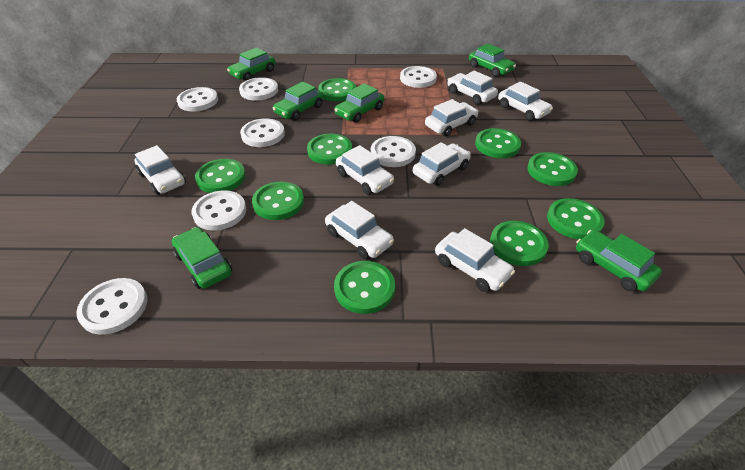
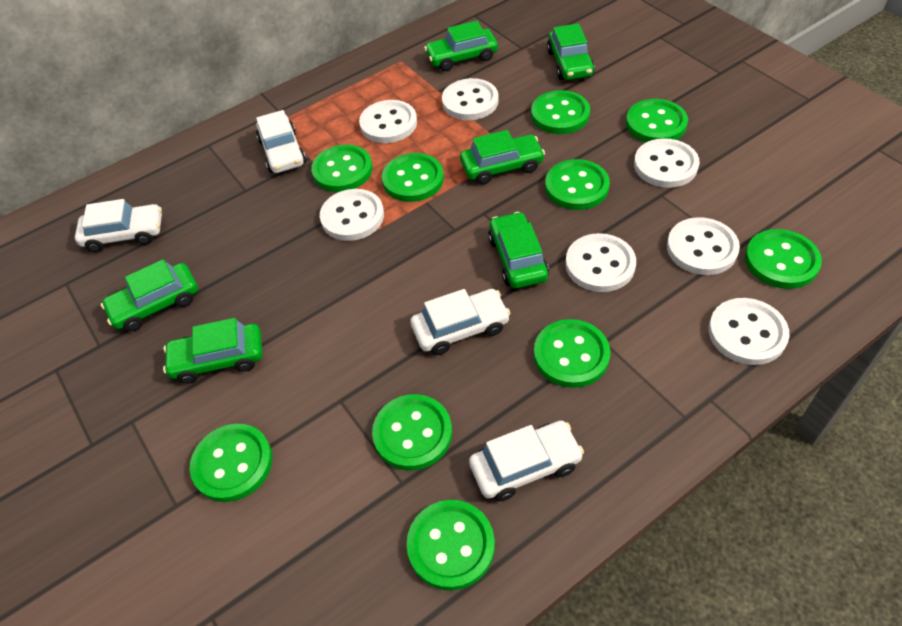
green button: [195,159,246,193] [252,182,304,220] [307,134,352,164] [318,78,356,101] [334,261,395,314] [475,128,521,158] [490,221,549,266] [527,152,578,186] [547,198,605,239] = 9 -> [189,424,272,502] [311,144,373,192] [372,394,452,470] [382,153,444,202] [406,500,495,590] [531,90,590,134] [534,319,610,388] [545,159,610,210] [626,99,688,142] [745,229,822,289] = 10
white car: [134,145,186,195] [325,201,394,259] [336,145,394,195] [413,142,471,186] [425,99,479,136] [435,228,515,292] [447,71,498,105] [498,82,553,121] = 8 -> [75,199,162,252] [256,110,306,173] [410,289,511,355] [469,421,584,501] = 4

